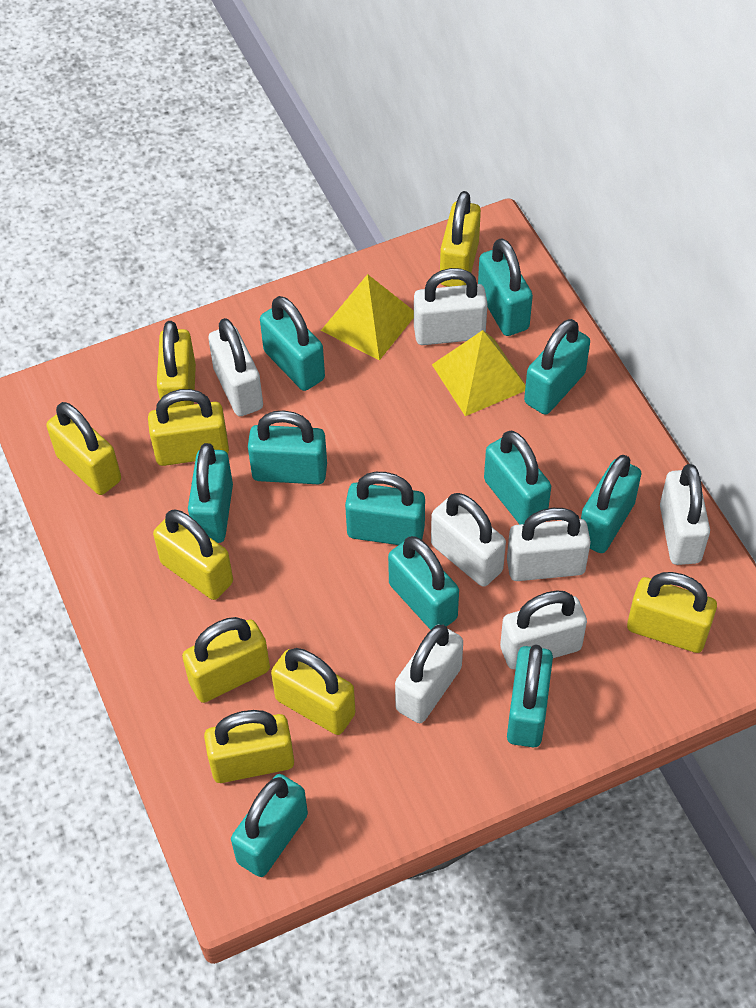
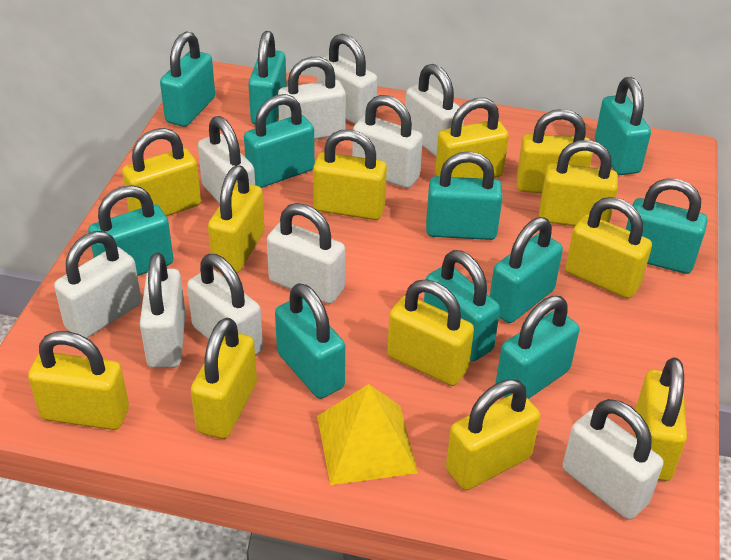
white padlock: [208,318,263,416] [395,625,463,723] [414,268,488,345] [431,493,506,587] [500,590,587,669] [507,508,591,581] [660,464,710,565] = 7 -> [54,231,141,338] [140,253,186,368] [187,254,263,355] [198,116,255,204] [267,203,345,304] [278,57,346,140] [317,34,377,124] [352,95,423,188] [405,64,464,156] [563,399,663,520] = 10
yellow padlock: [46,402,121,495] [148,389,229,466] [153,509,233,600] [157,321,196,408] [182,617,270,703] [204,710,294,783] [271,648,356,735] [440,191,481,287] [627,572,717,653] = 9 -> [28,331,129,430] [122,128,201,216] [191,318,257,439] [208,165,265,273] [313,130,387,220] [387,280,474,386] [435,98,509,179] [446,379,540,490] [517,109,593,193] [539,140,618,226] [565,197,652,299] [634,357,687,481] = 12
yellow pyramid: [321,274,414,361] [432,330,526,416] = 2 -> [317,384,418,485] = 1

